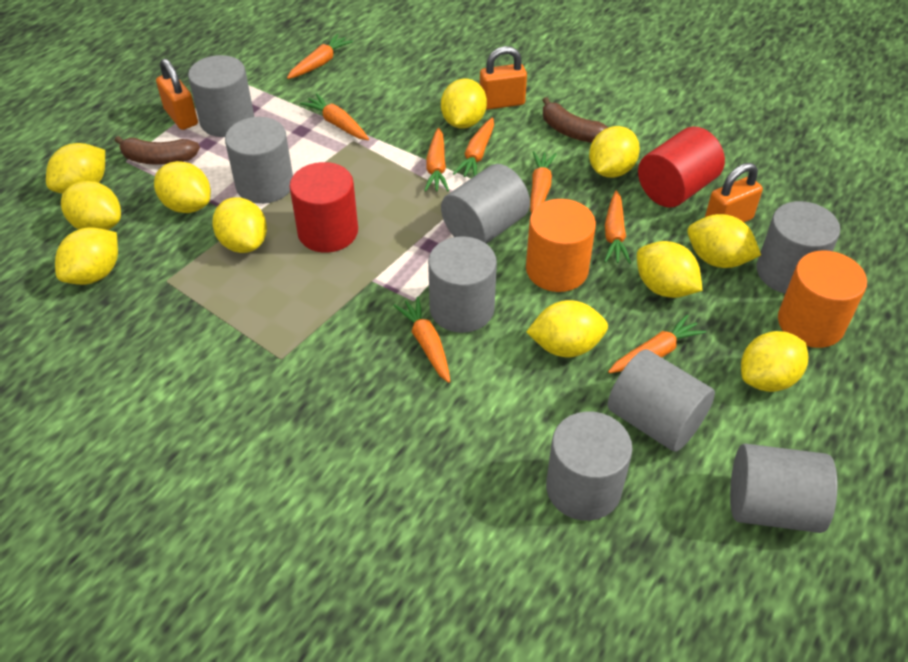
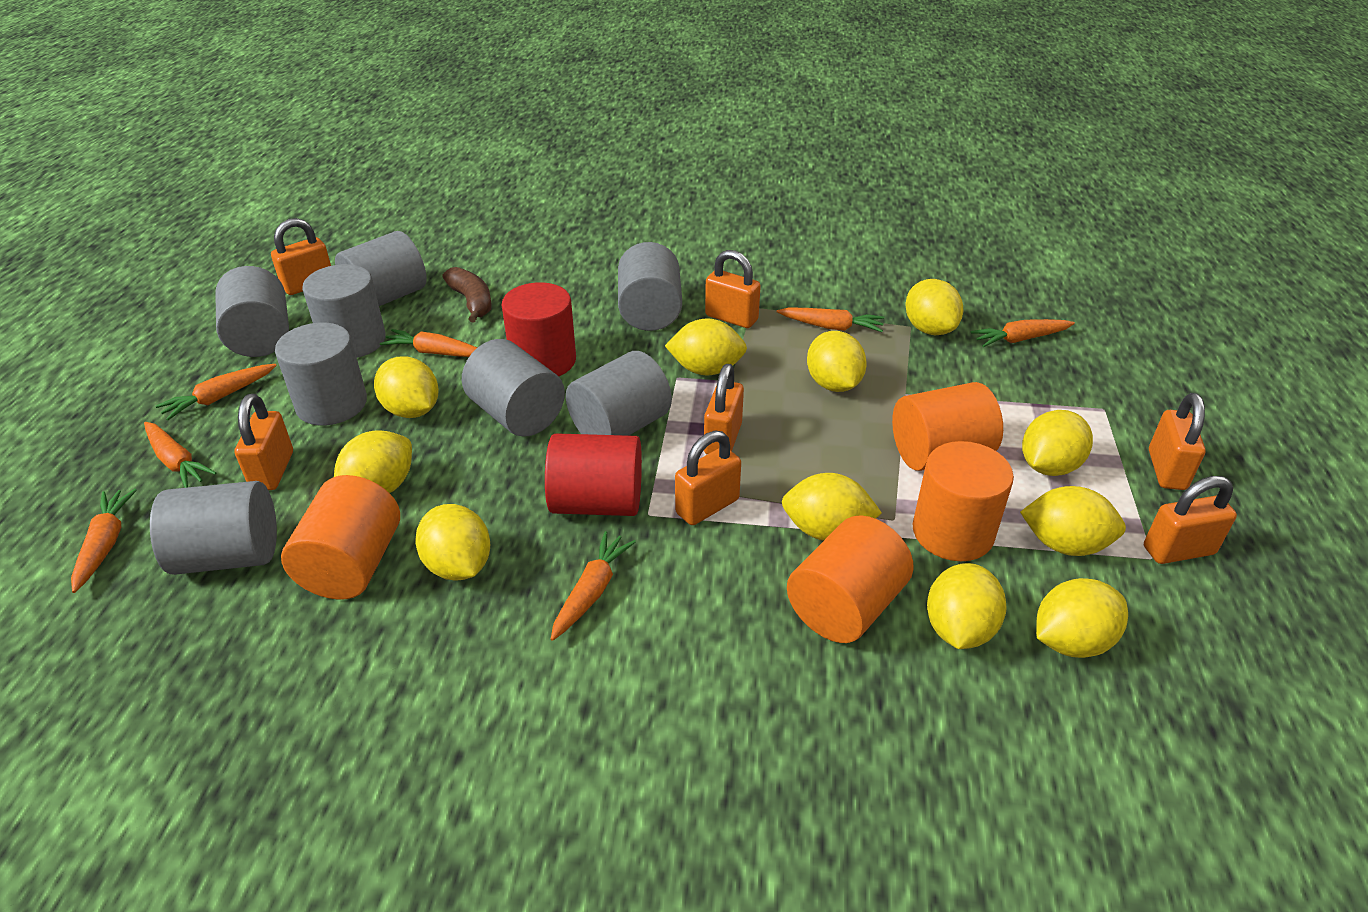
brown banana: [114,136,200,165] [542,97,608,143] = 2 -> [442,267,492,323] = 1
orange carrot: [287,34,353,79] [300,93,369,140] [393,297,450,383] [424,128,449,192] [453,117,494,177] [530,151,556,214] [604,191,631,264] [608,314,706,373] = 8 -> [71,489,137,593] [144,422,217,488] [156,364,277,421] [380,329,478,357] [551,531,636,641] [777,308,884,332] [971,319,1075,347] = 7
orange cylinder: [526,199,596,292] [778,250,867,348] = 2 -> [281,475,400,600] [787,515,914,643] [892,382,1003,471] [913,441,1014,561] = 4
orange padlock: [156,59,198,130] [480,46,527,110] [705,163,763,222] = 3 -> [235,394,293,490] [271,218,331,295] [675,431,741,525] [704,364,744,454] [705,250,761,328] [1144,476,1237,564] [1149,393,1206,490] = 7

